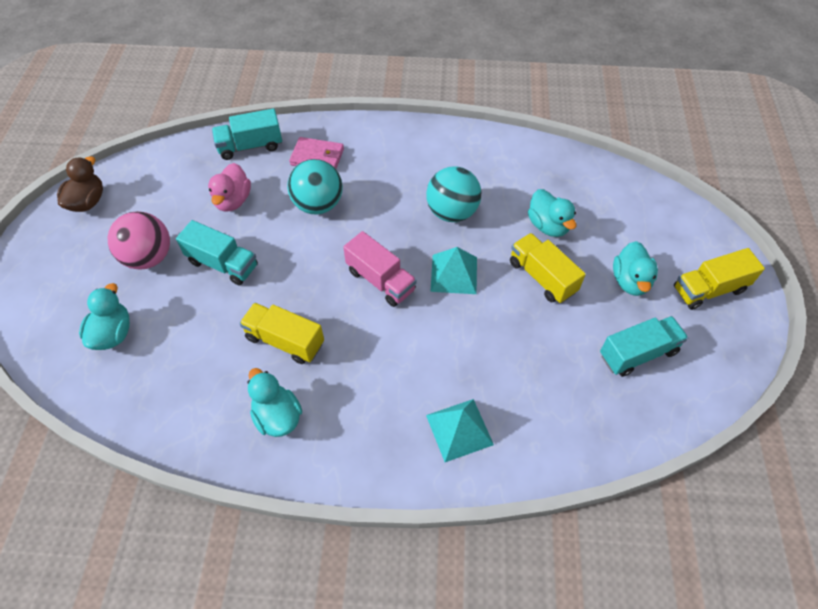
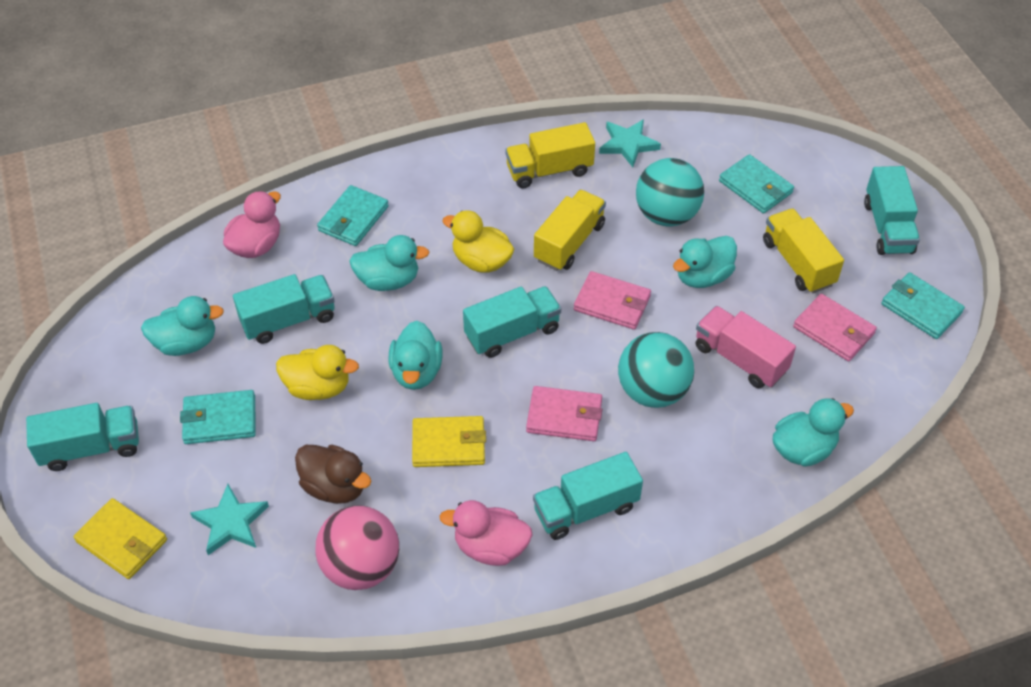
pink duck: [208,163,251,212] = 1 -> [223,191,281,258] [439,500,532,566] = 2
pink wallet: [289,137,344,169] = 1 -> [526,386,602,441] [574,271,651,330] [793,294,877,362] = 3
turquoise duck: [79,283,130,350] [247,368,302,437] [528,189,577,237] [613,241,658,296] = 4 -> [141,296,224,356] [349,235,430,291] [389,321,443,390] [673,236,737,288] [773,398,854,467] = 5
turquoise pyramid: [426,399,494,462] [430,247,477,294] = 2 -> none = 0
turquoise star: none = 0 -> [190,484,269,555] [599,119,661,167] = 2
turquoise truck: [176,220,258,285] [212,108,282,160] [600,316,688,377] = 3 -> [26,403,139,471] [233,274,335,344] [463,286,561,358] [533,452,643,540] [864,166,920,255] = 5
turquoise wallet: none = 0 -> [180,390,256,444] [317,185,389,246] [719,154,794,214] [881,272,965,339] = 4
yellow duck: none = 0 -> [276,345,359,400] [442,210,515,273] = 2
yellow wallet: none = 0 -> [74,498,167,579] [412,416,486,467] = 2

